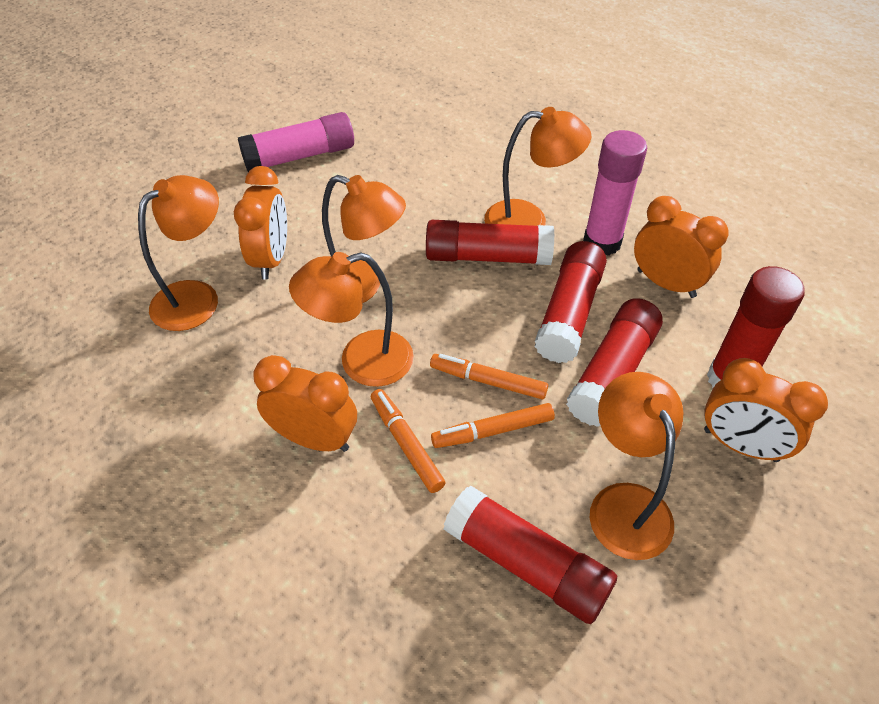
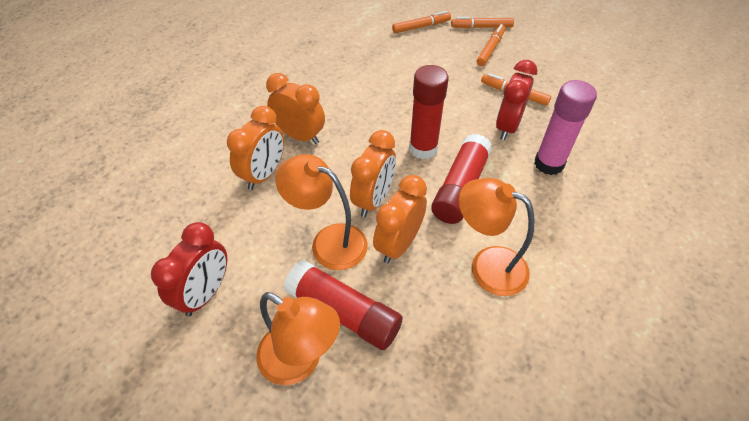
orange lamp: [138,175,219,331] [289,252,414,387] [322,175,406,303] [484,107,591,226] [590,372,683,560] = 5 -> [256,292,340,385] [275,154,368,270] [459,178,535,296] = 3
orange marker: [371,389,445,493] [430,354,548,399] [431,403,555,448] = 3 -> [392,11,451,33] [451,17,514,28] [477,24,505,66] [481,73,551,106] = 4
pink glue stick: [238,112,354,172] [583,130,647,256] = 2 -> [534,80,597,175] = 1
red clock: none = 0 -> [151,222,227,317] [496,60,538,140] = 2
red glue stick: [426,220,554,265] [444,486,617,624] [534,241,607,363] [566,298,663,427] [707,266,805,388] = 5 -> [284,260,403,350] [409,65,449,159] [431,134,492,224] = 3

